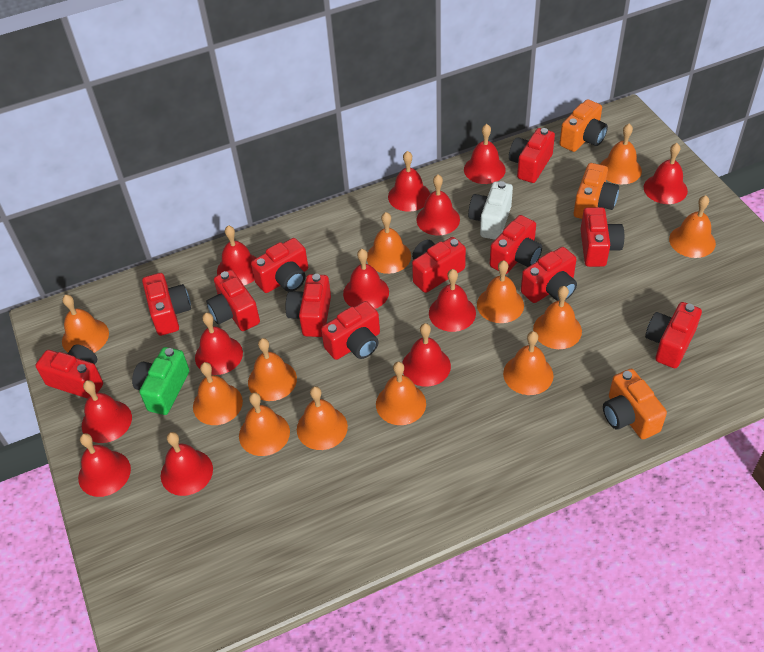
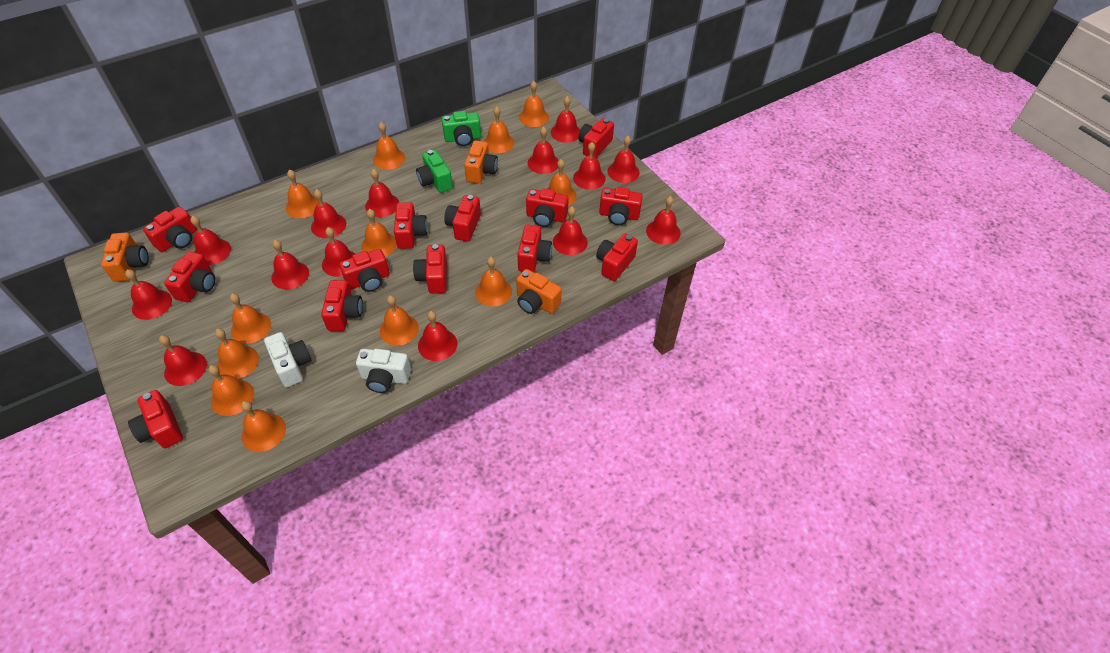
green camera: [132,347,189,415] = 1 -> [416,150,453,193] [442,111,481,146] = 2
red bell: [78,433,131,497] [82,380,132,443] [161,432,213,496] [195,313,243,375] [217,225,256,285] [343,249,389,309] [388,151,430,212] [402,323,451,387] [417,175,460,235] [429,269,476,332] [464,124,506,184] [644,143,688,204] = 12 -> [125,269,172,320] [159,335,207,386] [190,216,231,265] [271,240,309,289] [311,189,346,238] [322,227,355,277] [365,169,399,217] [418,311,457,361] [528,127,559,174] [551,96,580,143] [553,207,588,255] [573,142,605,190] [607,136,640,183] [646,196,681,245] = 14
red camera: [36,345,103,399] [142,273,191,336] [206,270,260,331] [251,238,308,293] [286,274,331,337] [321,301,380,360] [412,237,466,293] [490,215,542,274] [509,128,555,183] [521,247,577,303] [581,207,624,267] [645,302,702,368] = 12 -> [128,390,183,449] [143,207,197,252] [164,252,215,302] [321,280,363,331] [339,249,390,292] [394,202,428,249] [413,244,447,294] [444,195,481,242] [517,225,552,272] [526,189,569,227] [578,118,614,158] [596,234,638,281] [599,187,643,225] = 13
white camera: [468,181,513,240] = 1 -> [264,332,312,387] [356,349,411,393] = 2

